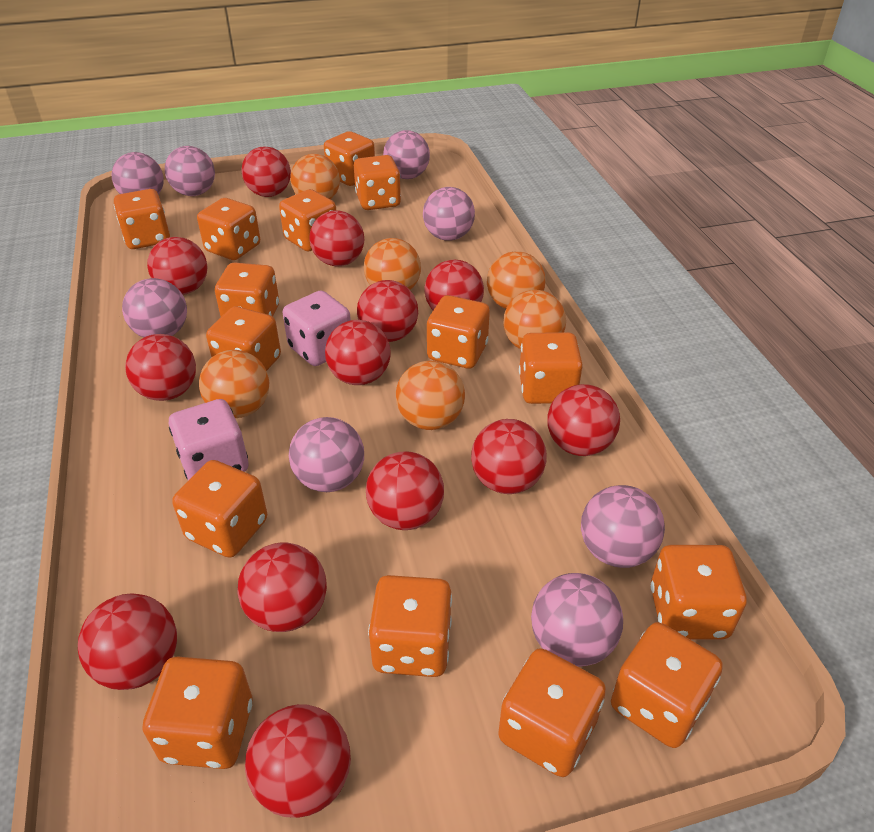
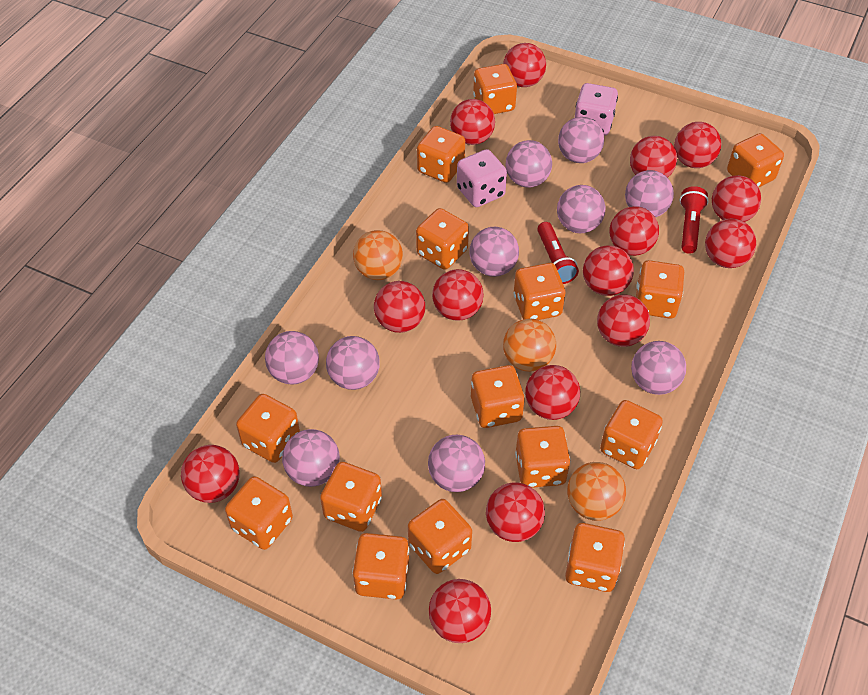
orange ball: [199,350,269,418] [290,154,340,200] [364,238,421,290] [396,361,465,430] [487,251,546,309] [503,290,566,349] = 6 -> [353,230,403,280] [503,318,556,372] [567,462,626,521] = 3
pink ball: [112,152,163,195] [122,278,187,338] [165,146,215,196] [289,417,364,492] [383,130,430,179] [423,187,475,241] [531,573,623,667] [581,485,665,568] = 8 -> [265,331,319,385] [282,429,340,487] [326,336,380,390] [428,435,485,492] [469,227,519,277] [506,140,552,188] [557,185,606,233] [558,117,604,163] [625,170,674,217] [631,341,686,395] = 10
red ball: [78,593,177,690] [125,334,196,401] [147,237,207,295] [237,543,327,632] [241,147,291,197] [245,704,351,818] [309,210,364,266] [325,320,391,385] [357,280,418,342] [366,451,444,530] [425,260,484,310] [471,419,547,494] [547,384,620,456] = 13 -> [181,445,240,503] [374,281,425,333] [429,579,491,643] [432,269,484,321] [450,99,495,145] [486,482,545,542] [503,43,546,87] [525,365,580,420] [583,245,634,296] [597,295,650,347] [609,206,659,256] [630,136,677,178] [674,122,721,168] [705,218,756,268] [712,175,761,222] = 15
red flashlight: none = 0 -> [537,222,579,284] [680,186,709,254] = 2

